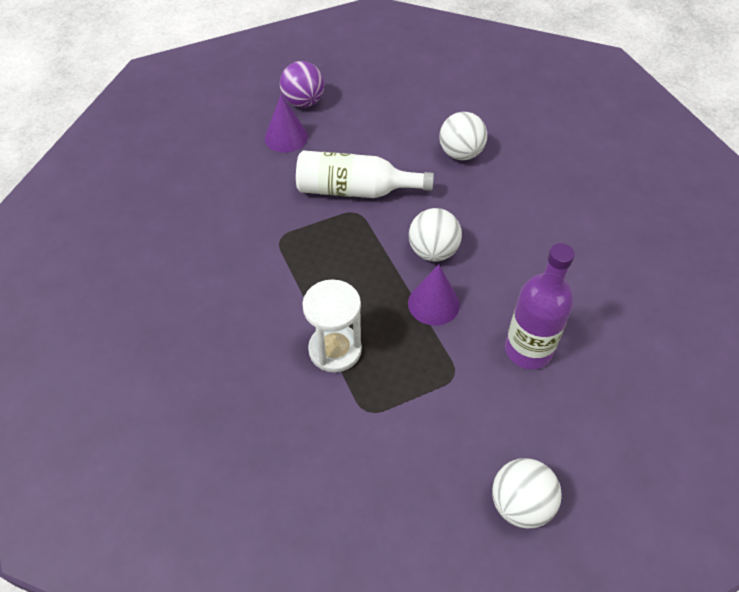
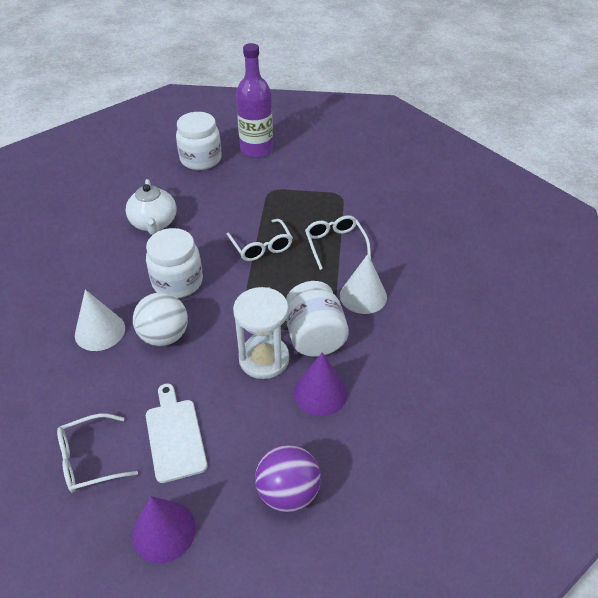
white ball: [409,208,462,262] [439,112,487,160] [492,458,562,529] = 3 -> [133,292,188,346] = 1
white bottle: [296,150,434,198] = 1 -> none = 0
white cone: none = 0 -> [75,289,125,351] [340,254,387,314] = 2
white cutting board: none = 0 -> [146,383,207,483] = 1
white glasses: none = 0 -> [57,413,138,492] [227,219,293,261] [305,215,371,270] = 3
white jar: none = 0 -> [146,228,203,298] [176,112,222,170] [286,281,349,357] = 3
white teapot: none = 0 -> [126,179,176,235] = 1

